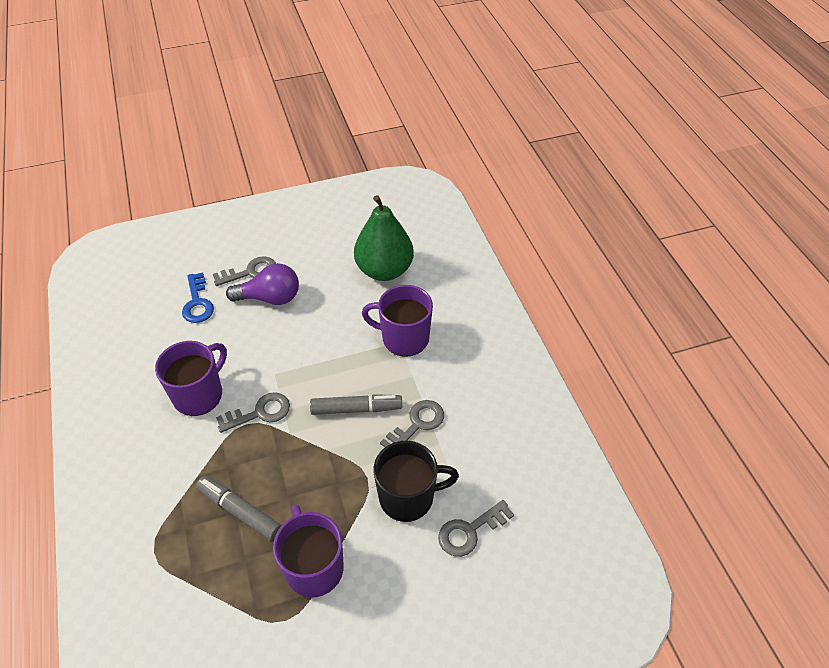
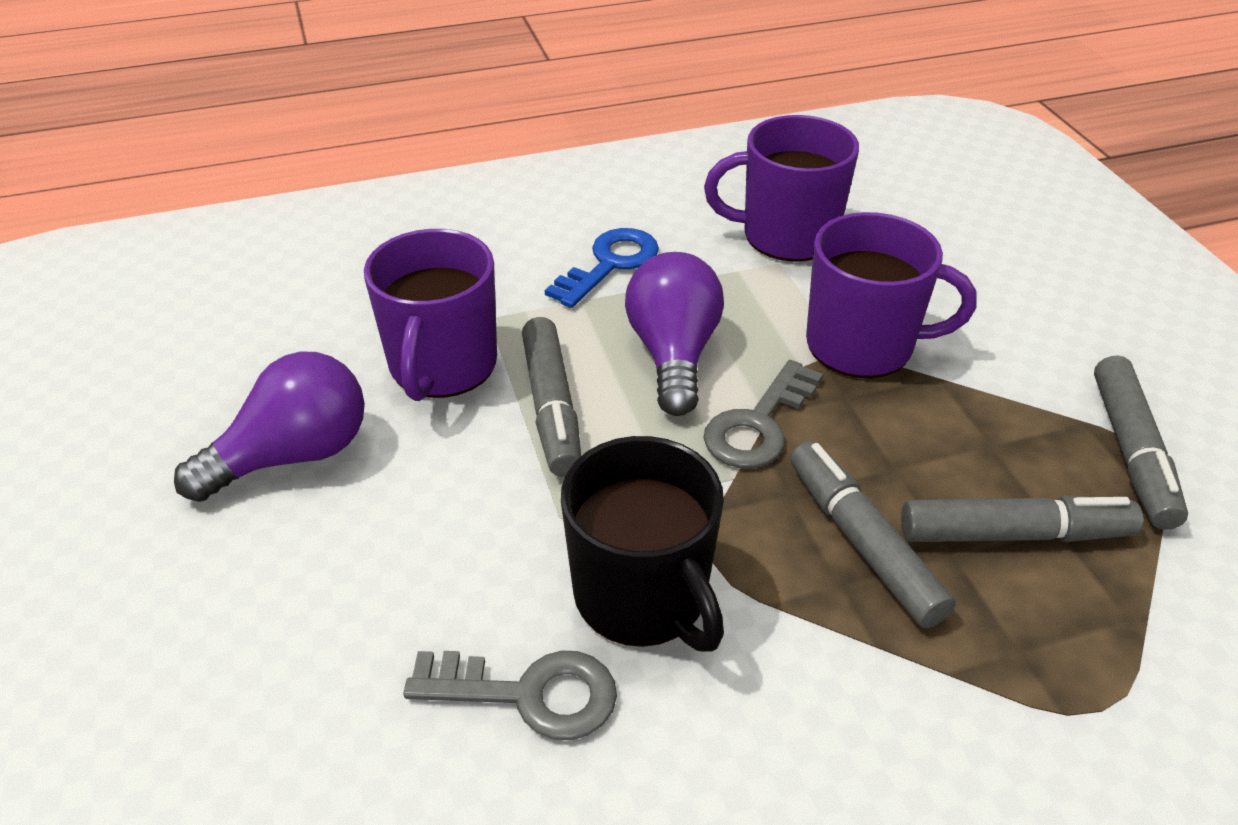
green pear: [354,195,414,281] = 1 -> none = 0
grey key: [213,256,276,286] [216,392,290,433] [380,400,444,447] [438,500,514,557] = 4 -> [403,651,617,740] [704,360,823,468] = 2
grey marker: [196,476,281,541] [310,394,402,415] = 2 -> [522,317,581,477] [790,441,956,628] [901,496,1143,542] [1094,355,1188,530] = 4
purple light bulb: [226,263,299,305] = 1 -> [174,352,365,502] [625,252,724,416] = 2

